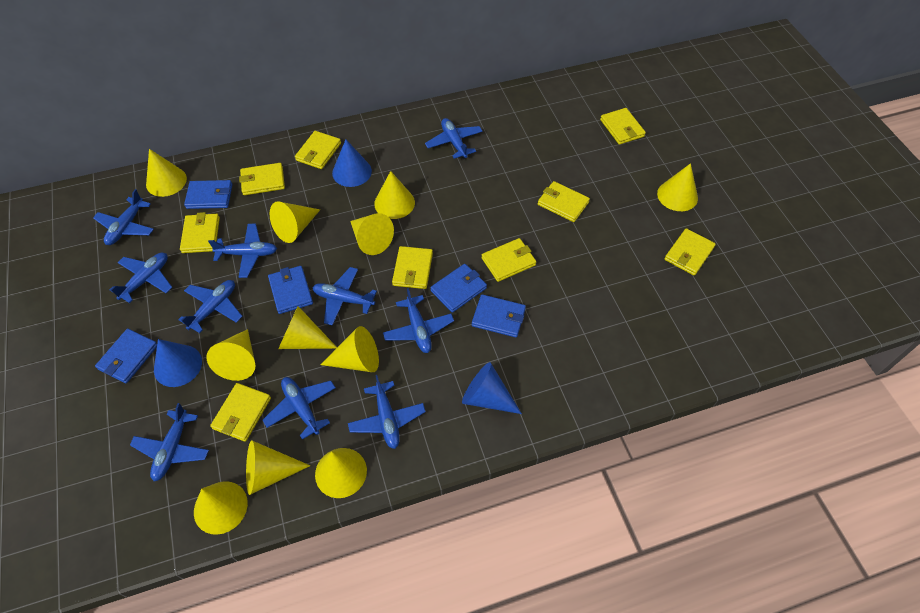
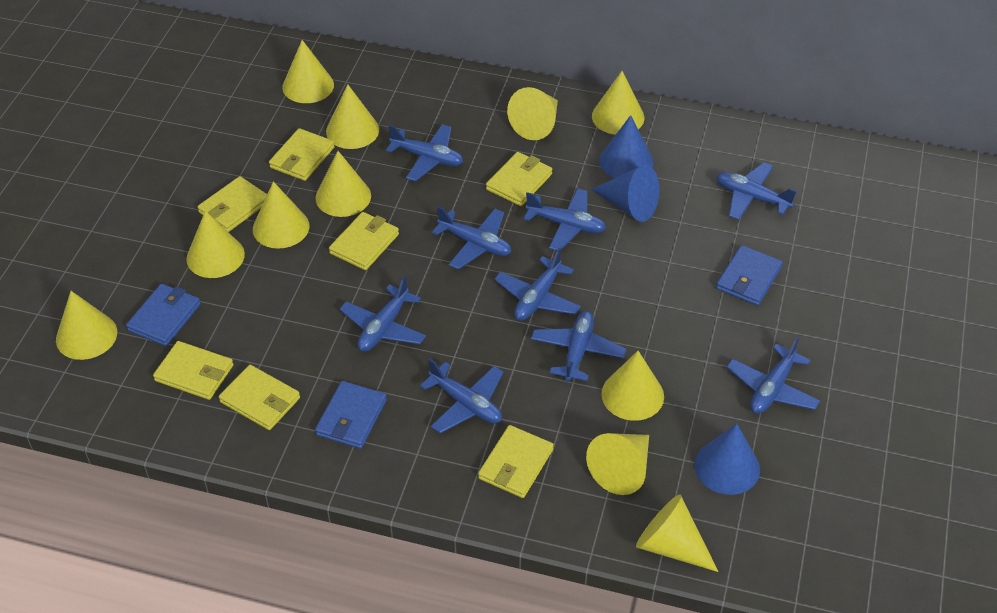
blue plane: [93,189,154,245] [110,253,173,303] [130,403,209,481] [178,280,243,333] [208,224,277,278] [263,377,336,440] [312,267,377,325] [348,375,426,449] [383,288,454,353] [425,118,483,159] = 10 -> [340,276,426,352] [386,124,463,181] [420,359,504,433] [432,206,511,269] [494,247,581,321] [524,188,606,251] [531,311,626,382] [716,163,797,220] [727,336,820,414] = 9
blue wallet: [95,329,157,383] [184,180,233,209] [268,266,313,314] [430,264,487,313] [472,294,526,338] = 5 -> [126,284,201,346] [315,381,387,449] [716,245,783,306] = 3
yellow wallet: [180,212,220,253] [210,383,271,442] [239,163,285,195] [295,131,341,169] [392,246,433,289] [481,238,536,282] [538,181,590,222] [600,108,646,145] [665,228,716,276] = 9 -> [153,341,234,400] [198,176,267,232] [219,365,300,430] [269,128,335,181] [329,212,399,270] [478,425,554,498] [486,152,552,206] = 7

